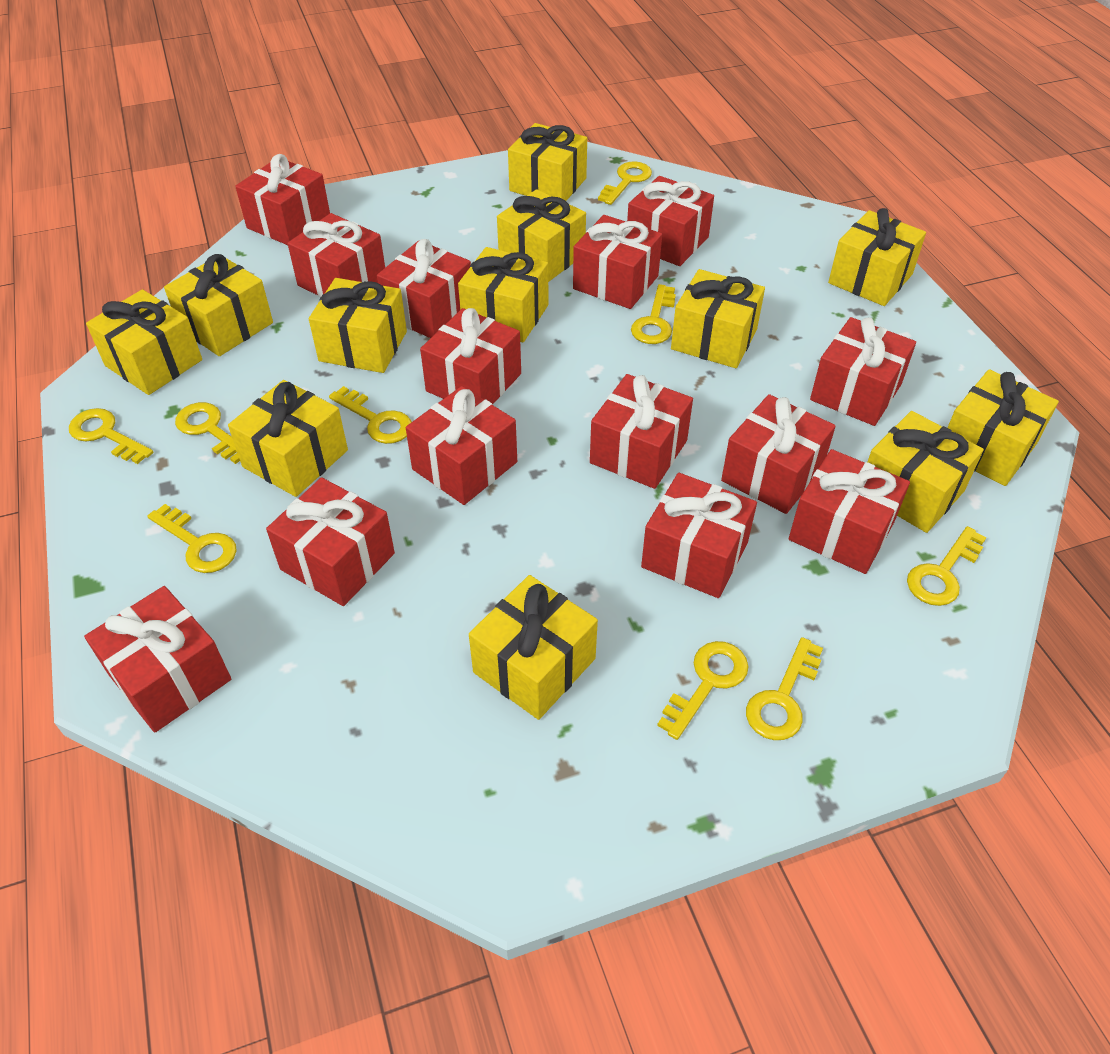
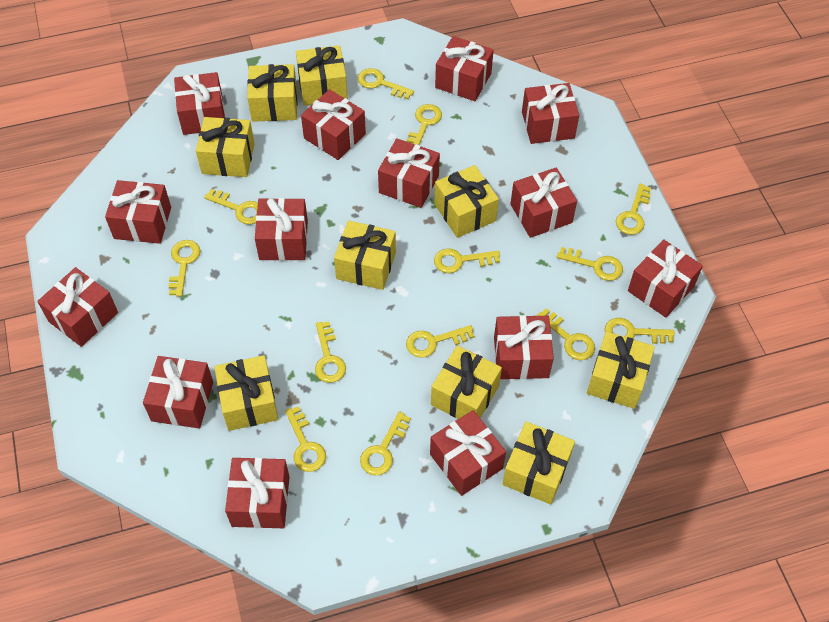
yellow gift: [86,289,202,395] [164,254,273,356] [228,380,348,497] [309,278,407,373] [458,247,548,342] [469,575,598,720] [497,189,586,282] [508,123,587,201] [671,269,765,368] [828,208,926,306] [868,411,984,533] [947,369,1059,486] = 12 -> [196,117,255,177] [214,355,278,431] [247,64,297,122] [296,45,348,106] [334,221,396,290] [431,345,502,419] [434,165,499,238] [502,422,575,505] [587,331,655,409] = 9
yellow key: [69,408,153,464] [147,504,237,573] [175,402,240,464] [329,386,412,444] [598,162,652,205] [631,284,676,344] [657,641,748,740] [746,637,823,740] [907,526,986,606] = 9 -> [168,240,200,297] [204,189,258,224] [285,406,326,472] [315,321,346,383] [358,68,414,99] [360,411,411,475] [406,325,474,358] [407,104,442,145] [434,248,500,273] [536,308,595,360] [557,247,623,281] [605,318,675,344] [616,184,651,235] = 13

